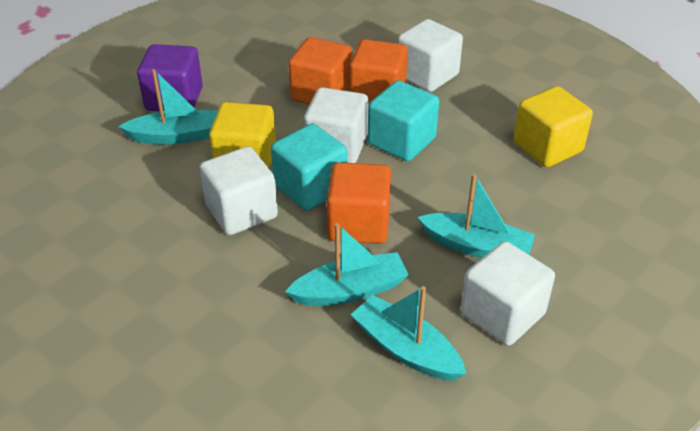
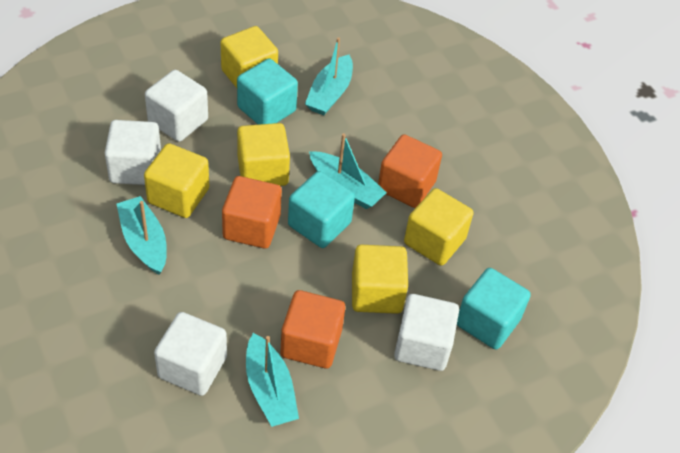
purple cube: [137,44,203,111] = 1 -> none = 0
turquoise cube: [271,123,347,211] [368,81,439,161] = 2 -> [237,58,298,125] [288,171,355,248] [457,268,531,350] = 3
yellow cube: [209,102,276,168] [513,86,593,167] = 2 -> [144,143,209,218] [221,26,278,88] [237,123,290,186] [352,244,408,314] [404,188,474,266] = 5

